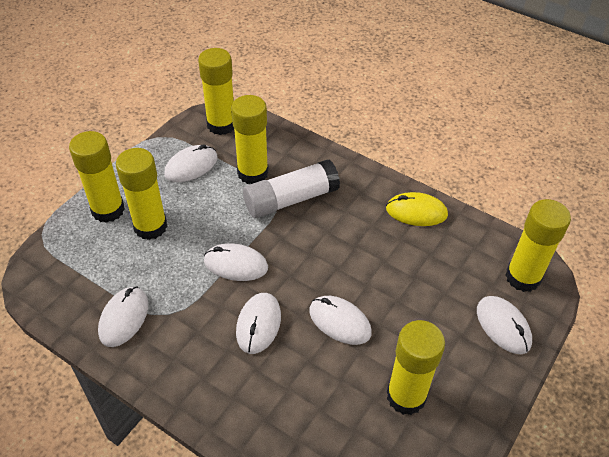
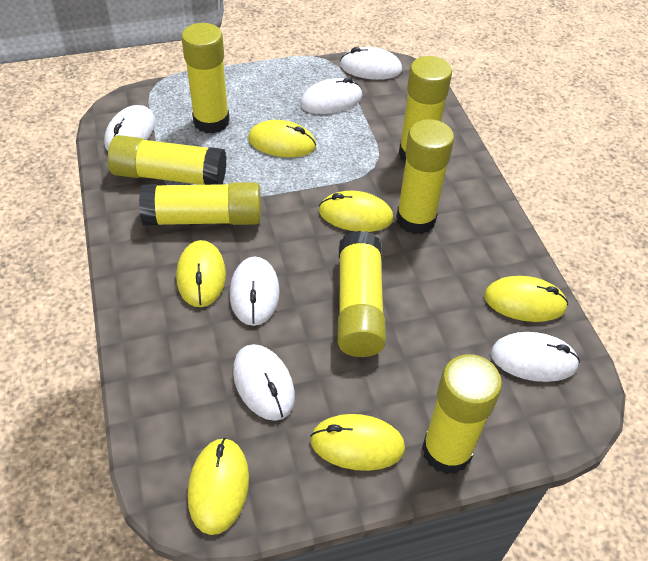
white glue stick: [243,159,340,218] = 1 -> none = 0
yellow glue stick: [69,131,125,223] [116,148,168,240] [198,48,234,135] [231,95,269,184] [387,320,445,415] [506,199,571,292] = 6 -> [108,135,226,185] [139,182,261,226] [181,23,230,134] [338,231,386,357] [396,119,454,234] [399,56,452,163] [422,354,502,474] = 7
yellow mouse: [386,192,448,226] = 1 -> [176,240,226,307] [188,438,249,535] [248,120,316,157] [310,414,405,471] [319,191,394,232] [484,276,568,322] = 6

